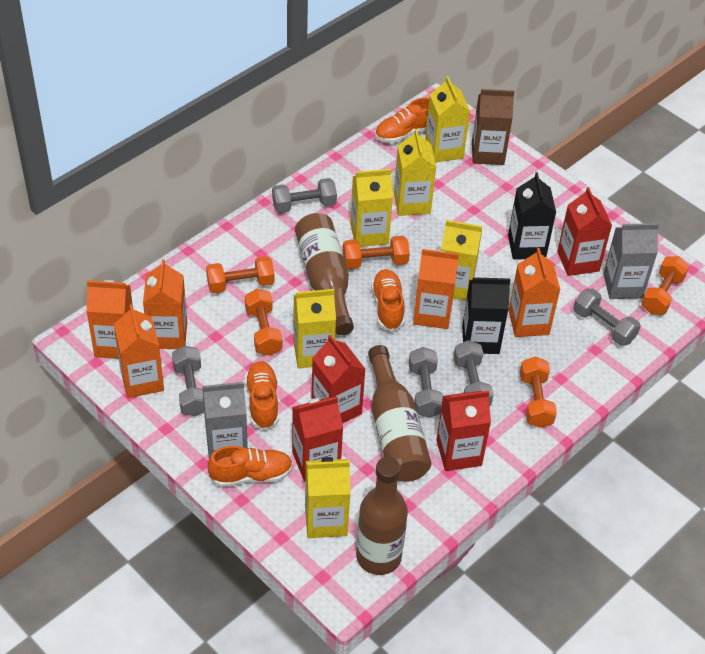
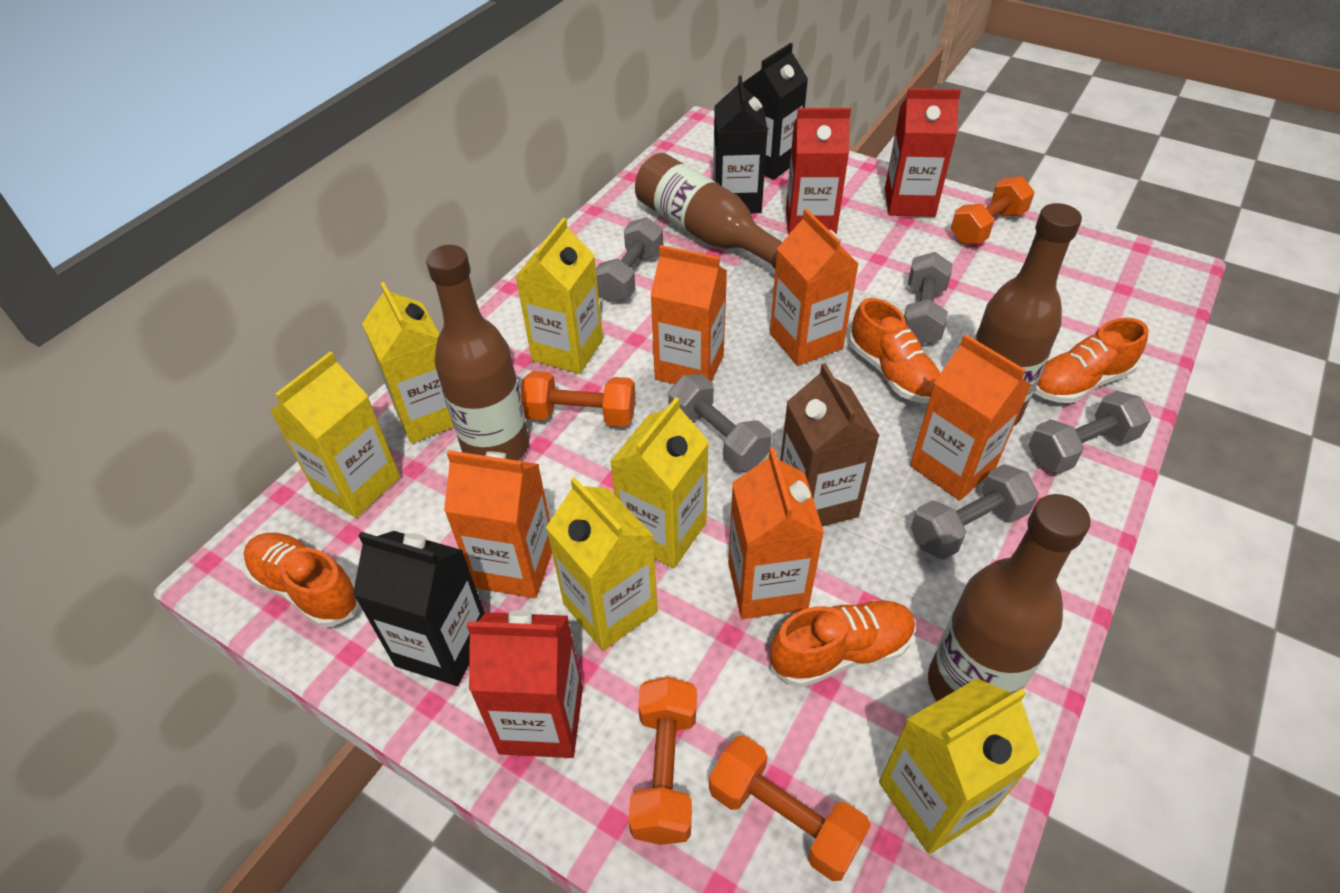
black carton: [462,277,510,354] [508,172,556,260] = 2 -> [353,531,485,686] [713,76,768,213] [743,43,808,180] = 3
brown bottle: [295,213,354,335] [356,457,408,575] [368,345,432,482] = 3 -> [426,245,529,461] [635,153,782,269] [928,494,1091,701] [975,203,1082,426] = 4
grey carton: [202,382,248,459] [603,223,659,299] = 2 -> none = 0
orange dumbbell: [206,256,275,293] [245,289,282,356] [343,236,410,269] [520,356,557,428] [641,256,689,315] = 5 -> [520,371,636,427] [628,676,697,845] [709,736,871,881] [951,176,1035,244] = 4
red carton: [292,397,343,482] [311,335,366,423] [436,391,491,471] [557,187,612,276] = 4 -> [467,610,583,758] [786,108,851,235] [885,88,961,217] = 3

